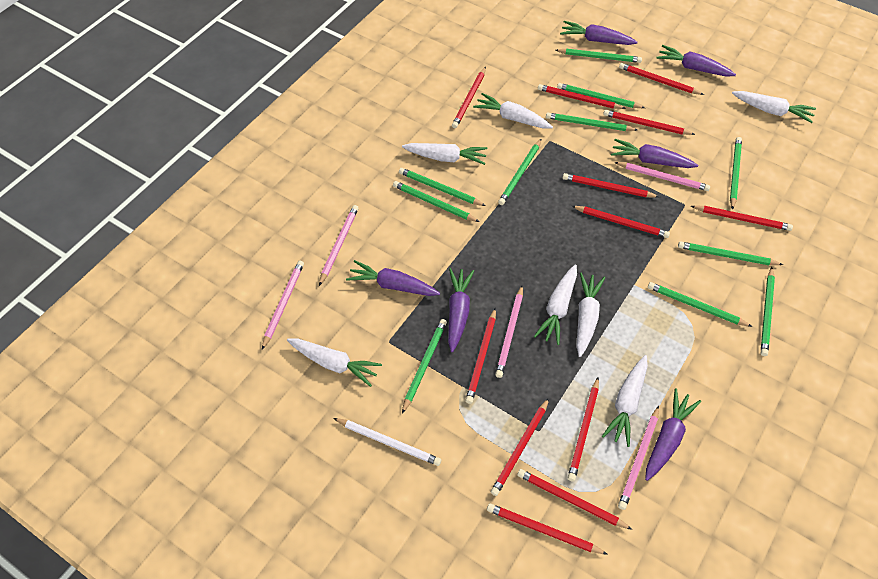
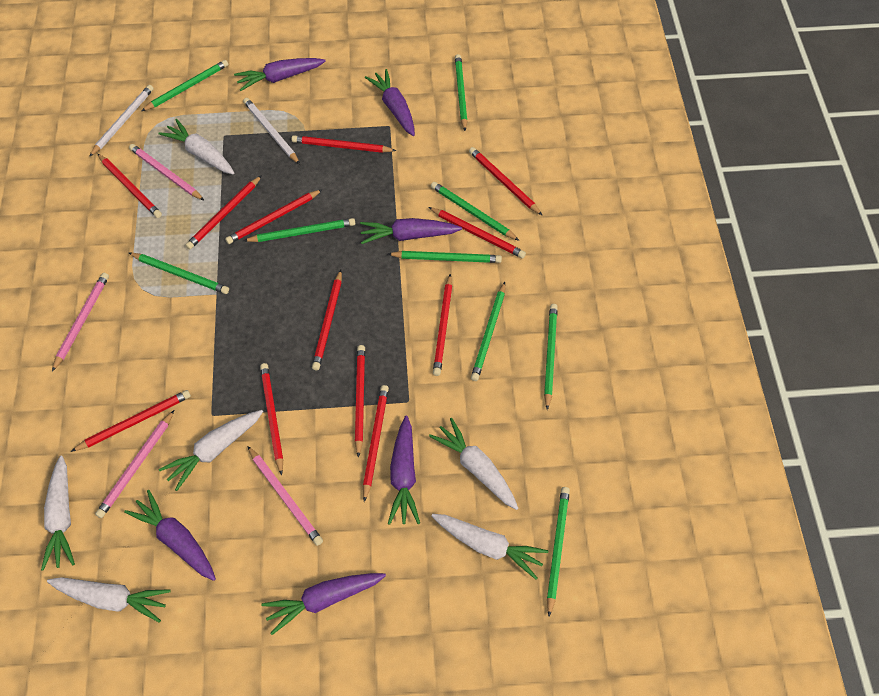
green pencil: [393,181,479,222] [399,168,486,206] [402,319,447,414] [498,139,541,205] [546,113,637,131] [555,49,642,63] [557,83,645,108] [648,282,752,327] [678,241,784,265] [730,137,742,210] [761,267,775,356] = 11 -> [129,253,229,294] [141,60,228,111] [243,218,355,242] [388,251,502,263] [431,182,519,241] [455,54,467,131] [471,282,505,381] [544,304,558,410] [547,487,570,616] = 9
pink pencil: [262,260,304,350] [319,205,359,286] [495,285,523,378] [614,162,710,191] [618,406,659,510] = 5 -> [52,273,109,372] [95,410,174,518] [129,144,205,201] [247,446,323,546] = 4
white carrot: [287,339,382,387] [402,143,487,165] [473,93,553,128] [534,265,577,345] [576,273,605,357] [602,355,648,447] [732,91,816,123] = 7 -> [41,456,75,571] [47,577,171,623] [158,119,234,174] [159,410,263,491] [429,418,518,510] [431,514,548,580] = 6
white pencil: [333,418,441,466] = 1 -> [89,85,154,157] [243,98,300,164] = 2

